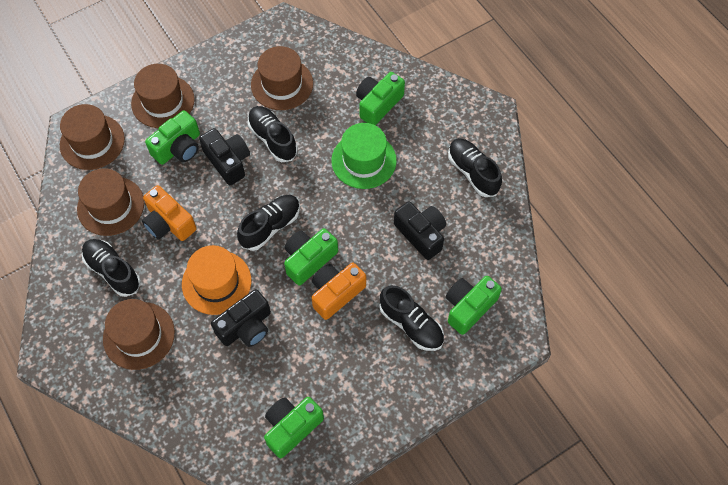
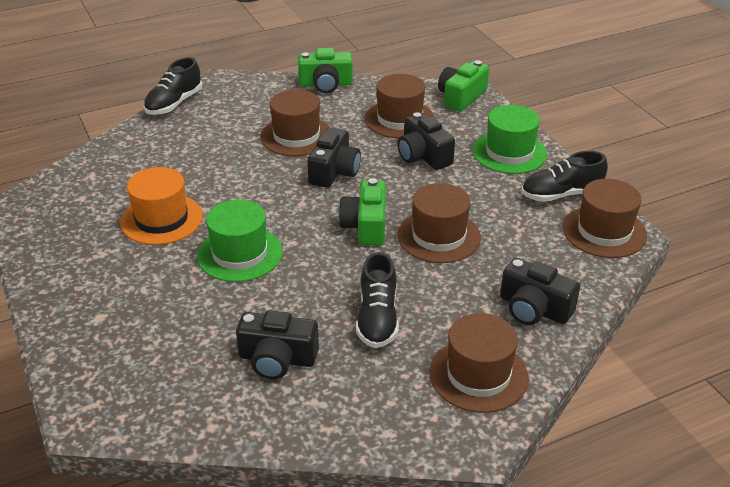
black camera: [199,128,250,185] [211,289,271,347] [394,201,446,260] = 3 -> [236,310,319,379] [307,127,361,188] [398,112,455,170] [500,258,580,325] = 4
black shoe: [82,239,141,297] [237,195,300,251] [248,106,298,162] [379,285,444,351] [448,138,502,197] = 5 -> [144,57,202,115] [356,252,399,348] [522,151,608,202] = 3
green camera: [145,110,200,165] [264,397,324,458] [284,228,338,286] [356,72,405,125] [446,276,502,335] = 5 -> [298,48,353,93] [339,178,386,246] [438,60,489,112] = 3
green hat: [331,123,397,189] = 1 -> [197,200,282,282] [473,105,547,174] = 2
orange camera: [142,185,197,241] [311,263,366,320] = 2 -> none = 0

